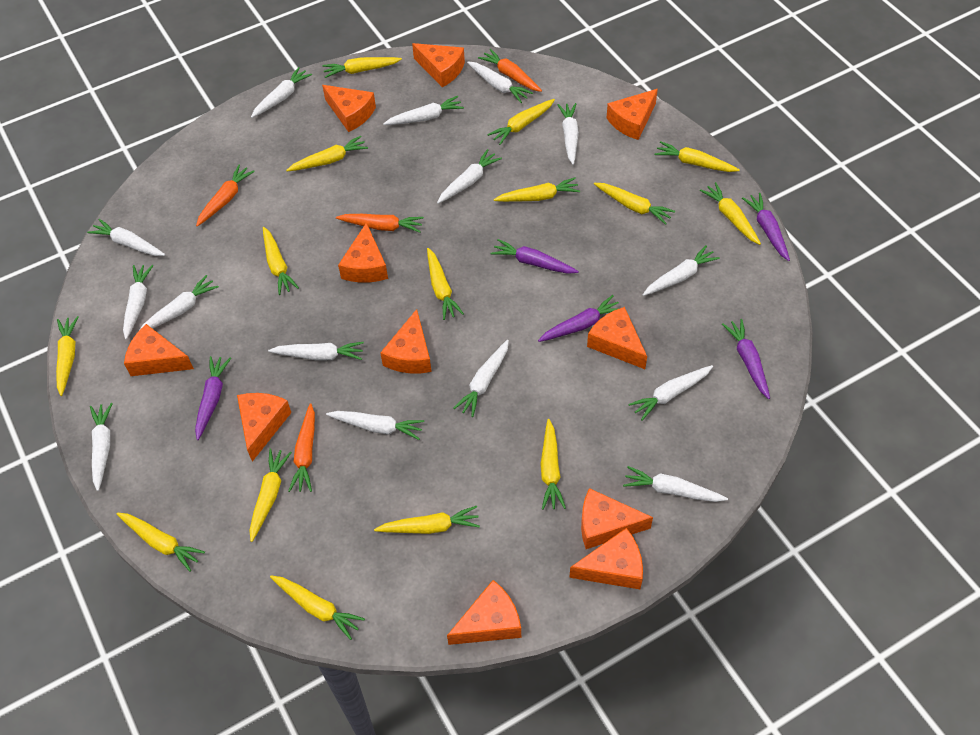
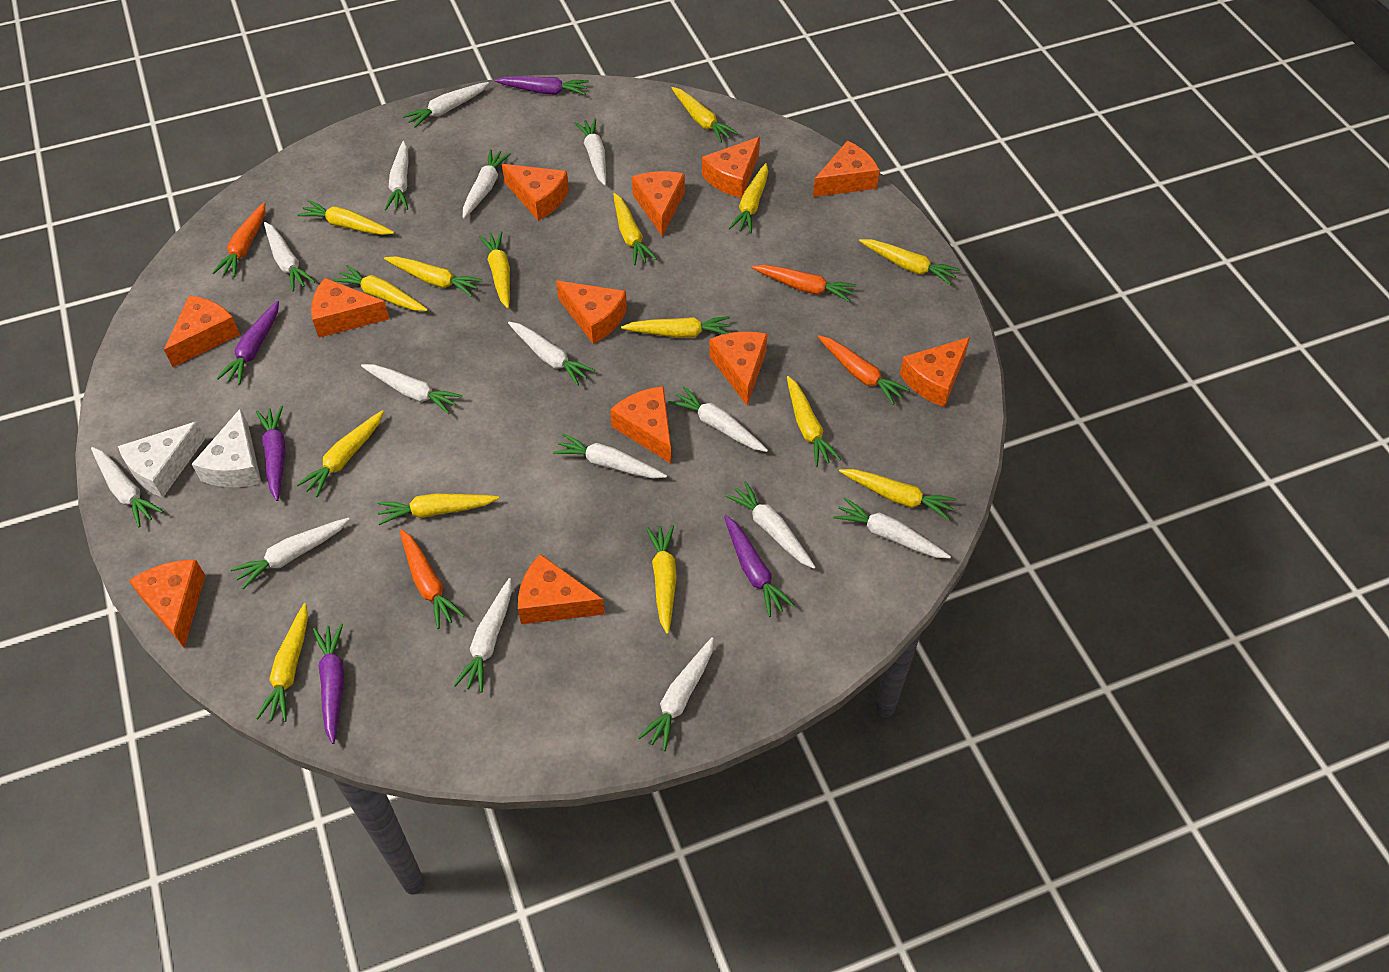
orange cheese: [124,324,194,376] [237,393,292,462] [322,85,376,132] [338,223,388,283] [380,309,432,374] [412,43,465,87] [447,580,521,645] [569,528,643,589] [581,488,653,549] [587,307,647,369] [607,89,658,140] = 11 -> [129,560,205,648] [164,295,240,367] [311,278,389,338] [502,164,569,221] [518,554,605,624] [556,281,627,344] [610,386,671,463] [632,171,685,237] [702,137,760,198] [709,332,768,406] [813,141,880,197] [900,337,970,407] = 12
white cheese: none = 0 -> [118,421,205,498] [192,408,261,487] = 2

